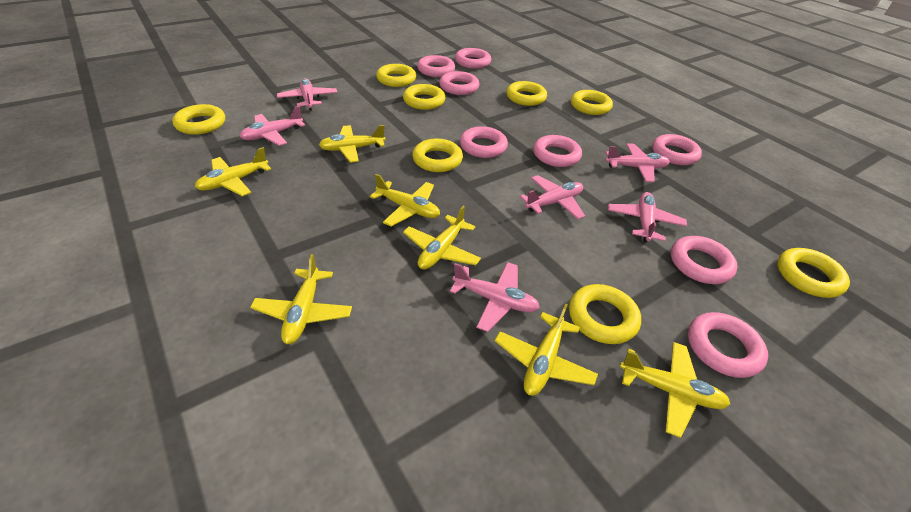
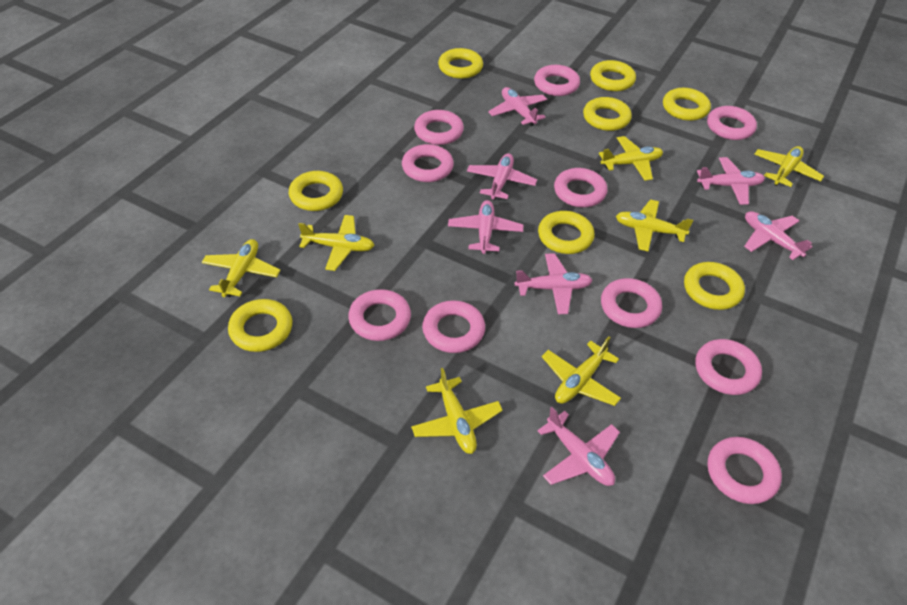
pink plane: [239,106,305,146] [277,78,337,111] [450,262,540,332] [520,175,585,219] [605,143,670,182] [608,192,687,242] = 6 -> [448,200,523,254] [467,153,537,200] [488,87,547,126] [515,253,593,314] [537,407,620,486] [697,157,765,205] [744,211,813,260] = 7
pink ring: [417,55,455,77] [439,71,479,95] [455,48,491,69] [460,126,508,158] [533,135,582,167] [652,134,702,165] [671,236,738,284] [688,312,768,378] = 8 -> [348,289,411,341] [402,144,454,182] [414,110,464,145] [422,300,485,353] [534,65,580,96] [554,168,607,207] [601,278,662,328] [695,339,762,395] [707,106,757,140] [708,437,782,504] = 10

